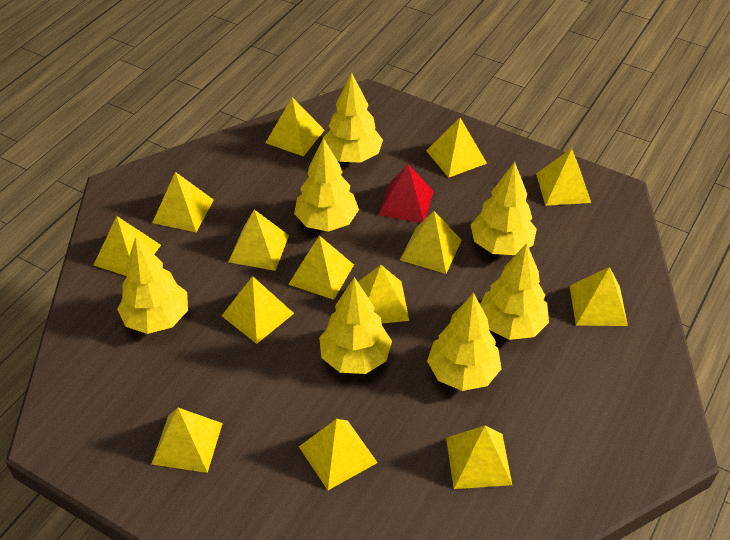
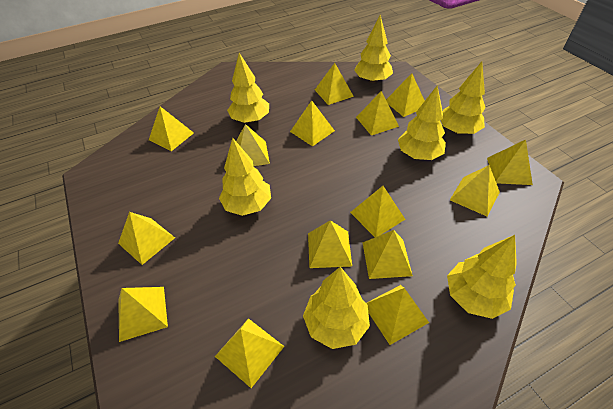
red pyramid: [378,164,434,223] = 1 -> none = 0
yellow pyramid: [94,216,161,276] [152,172,214,232] [152,408,223,473] [222,276,294,344] [229,210,289,271] [266,97,324,156] [288,235,354,300] [299,419,378,490] [358,265,409,324] [400,211,462,274] [426,118,487,178] [446,426,512,489] [536,149,591,206] [570,267,628,326] = 14 -> [118,212,175,265] [118,287,168,342] [149,106,194,151] [215,318,284,388] [236,124,270,166] [290,100,335,146] [308,220,352,268] [315,63,354,105] [350,186,405,237] [356,91,399,135] [363,230,413,279] [367,285,429,345] [386,73,425,117] [450,165,500,216] [487,140,533,185] = 15

